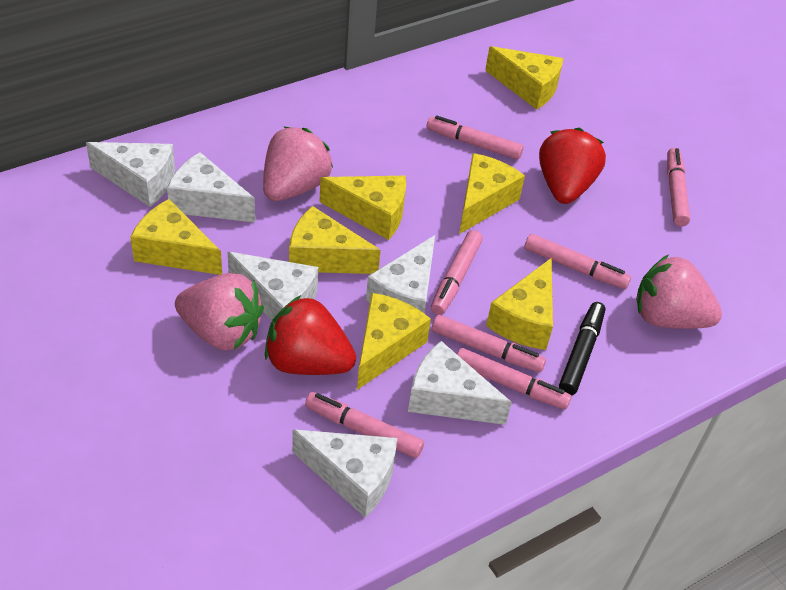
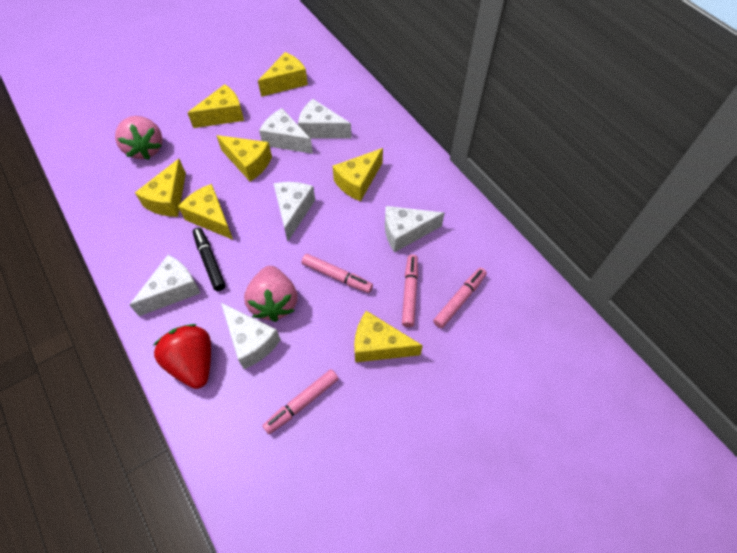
pink marker: [305,392,424,458] [427,115,524,160] [431,230,483,315] [432,315,546,372] [457,348,572,409] [524,234,631,289] [667,148,690,226] = 7 -> [262,369,339,434] [302,254,373,293] [402,254,418,327] [433,268,487,328] = 4
pink strawberry: [175,273,264,350] [263,127,333,201] [636,254,722,329] = 3 -> [115,116,163,160] [244,266,298,322] = 2
red strawberry: [265,295,356,375] [539,128,606,204] = 2 -> [153,324,211,389] = 1

